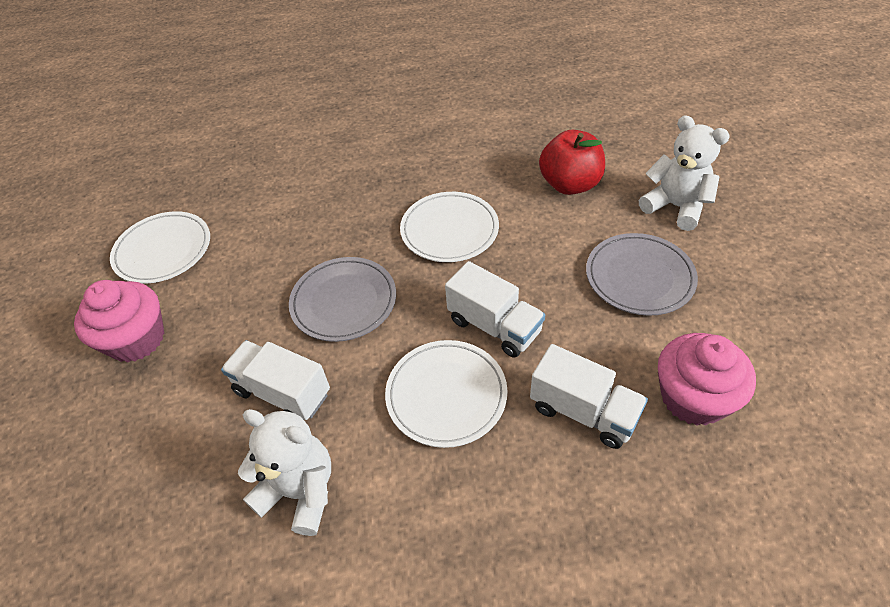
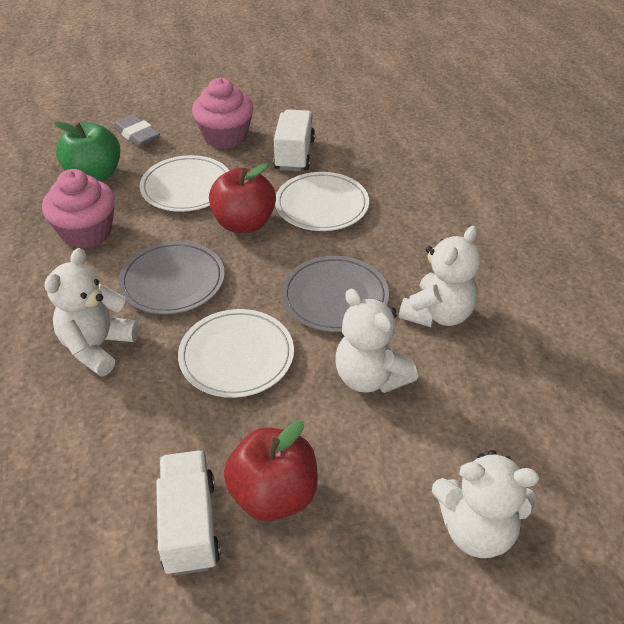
green apple: none = 0 -> [54,121,120,182] = 1
grey eraser: none = 0 -> [113,114,160,147] = 1
red apple: [539,130,605,195] = 1 -> [209,163,276,233] [224,421,318,521] = 2
white teddy bear: [238,409,331,536] [639,116,730,231] = 2 -> [44,248,139,376] [335,289,418,393] [399,226,480,327] [432,450,539,558] = 4
white truck: [221,340,330,420] [445,261,545,358] [530,344,648,449] = 3 -> [156,450,220,576] [273,109,315,171] = 2

